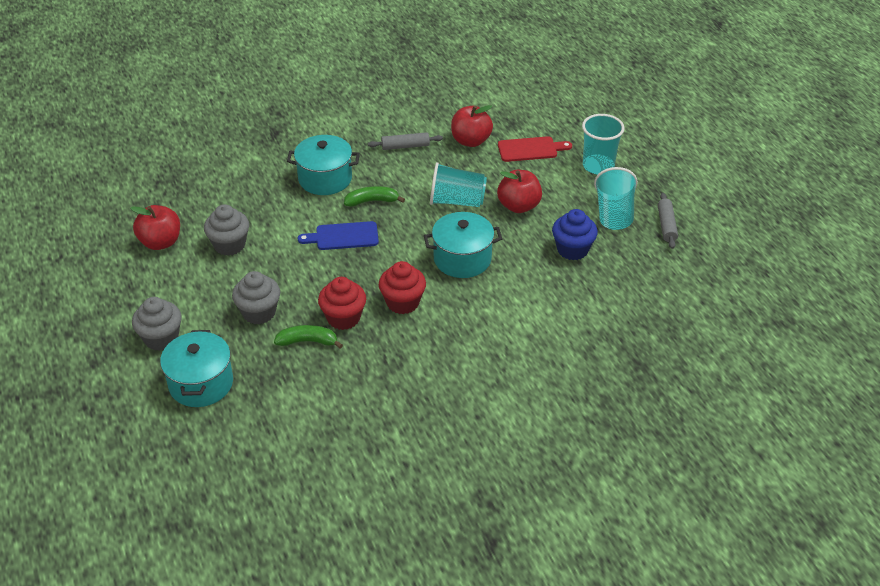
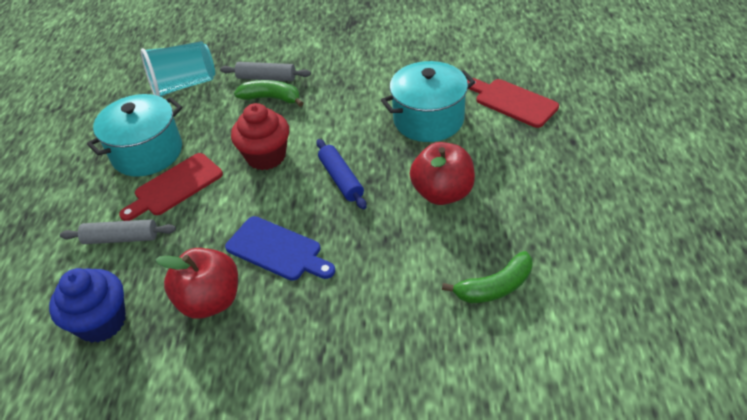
blue rolling pin: none = 0 -> [316,139,367,209] = 1
grey cupcake: [132,297,182,351] [204,204,249,256] [232,271,280,324] = 3 -> none = 0
red apple: [130,205,180,250] [451,105,493,147] [497,170,542,213] = 3 -> [155,248,238,319] [410,142,475,205] = 2
red cupcake: [318,277,366,330] [379,261,426,314] = 2 -> [231,103,289,170] = 1
red cutting board: [498,136,572,162] = 1 -> [119,153,223,221] [467,78,559,128] = 2
turquoise cup: [430,162,487,207] [582,114,625,175] [594,167,638,230] = 3 -> [141,41,215,97] = 1
turquoise pot: [160,330,233,407] [287,135,360,195] [424,212,502,278] = 3 -> [87,94,182,177] [381,61,476,142] = 2

